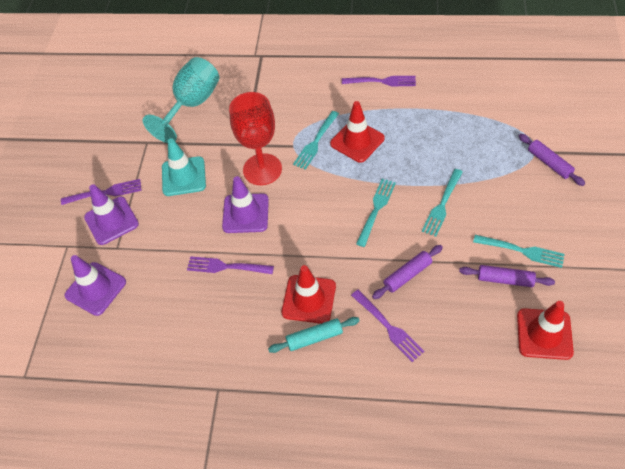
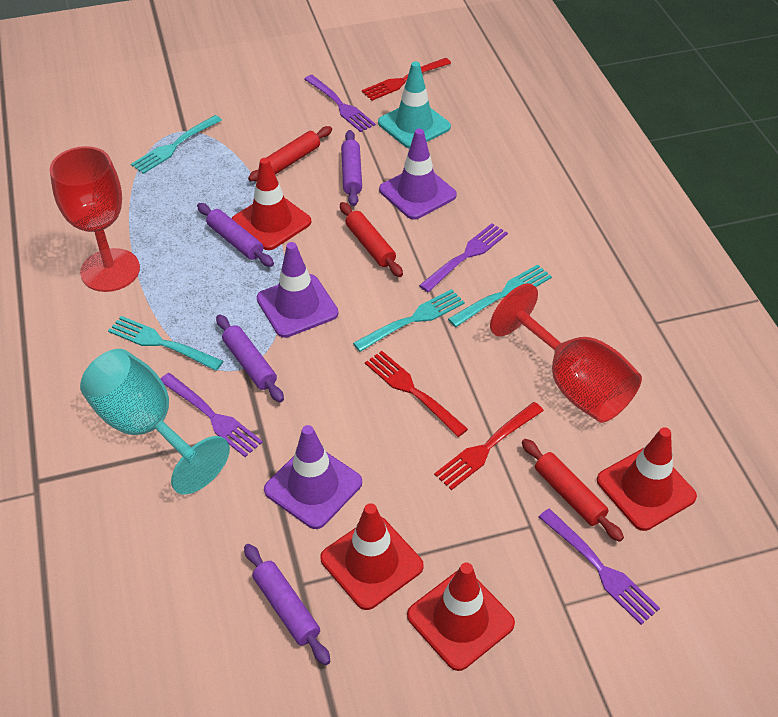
purple rolling pin: [372,245,443,299] [459,265,555,287] [519,134,585,186] = 3 -> [197,203,274,267] [216,314,284,402] [244,544,331,665] [341,130,362,206] = 4
red fork: none = 0 -> [362,58,451,101] [365,351,468,437] [434,402,544,490] = 3
red goblet: [229,92,282,185] = 1 -> [50,146,140,292] [490,283,642,423] = 2
red rolling pin: none = 0 -> [248,126,332,181] [340,202,403,277] [522,439,624,542] = 3
red traffic cone: [282,265,336,324] [330,101,385,163] [517,301,574,360] = 3 -> [232,158,312,250] [320,503,424,610] [407,563,515,671] [597,427,697,531] = 4
turquoise rolling pin: [268,317,360,353] = 1 -> none = 0

